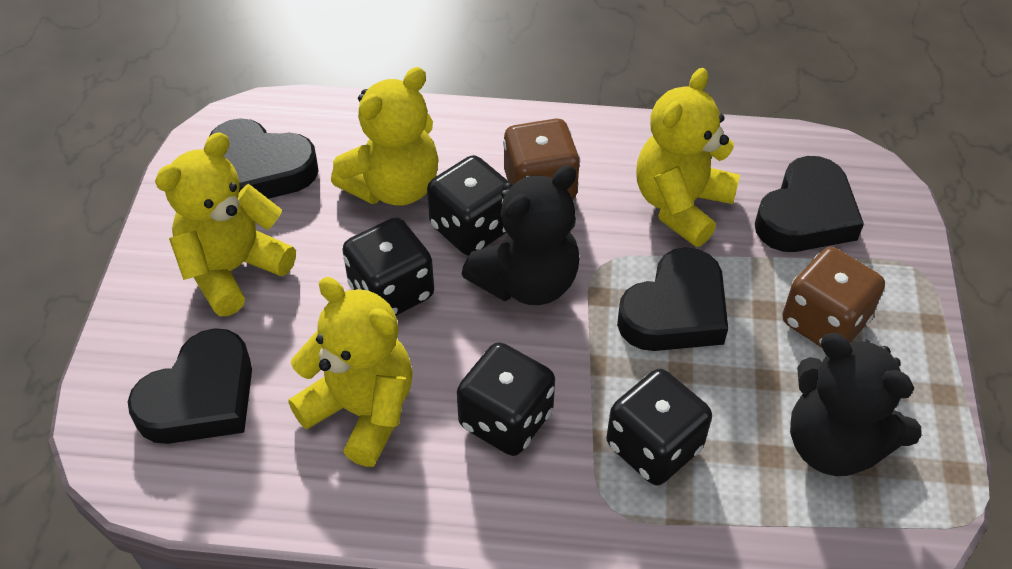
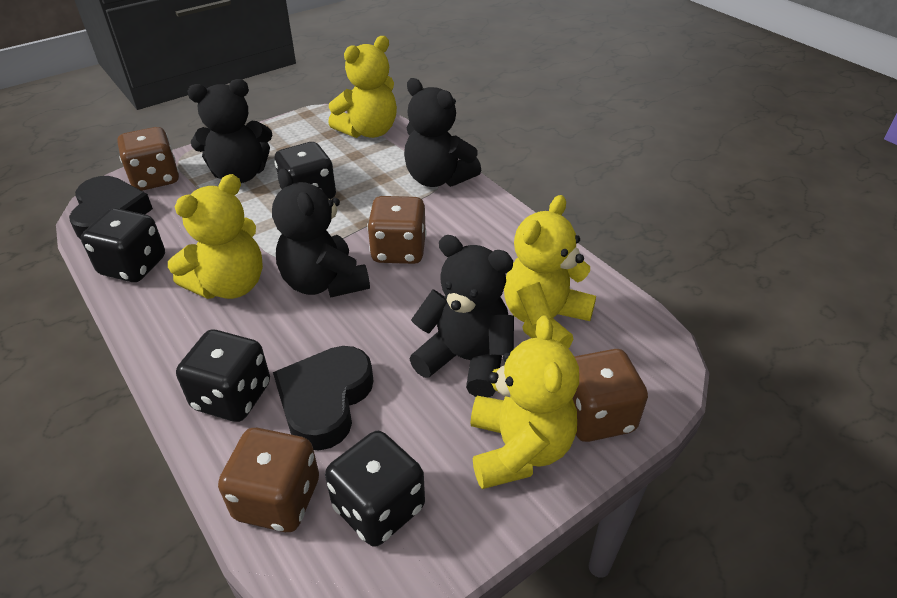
black heart: [128,328,252,444] [209,118,318,199] [617,247,728,351] [755,156,864,252] = 4 -> [69,176,153,239] [273,346,374,451] = 2
black teddy bear: [462,165,579,305] [790,333,922,476] = 2 -> [188,79,273,183] [272,169,370,297] [404,78,481,187] [410,235,514,397] = 4
brown dice: [503,119,580,200] [782,247,885,348] = 2 -> [117,127,179,191] [218,428,319,532] [367,196,426,264] [572,349,648,442] = 4

